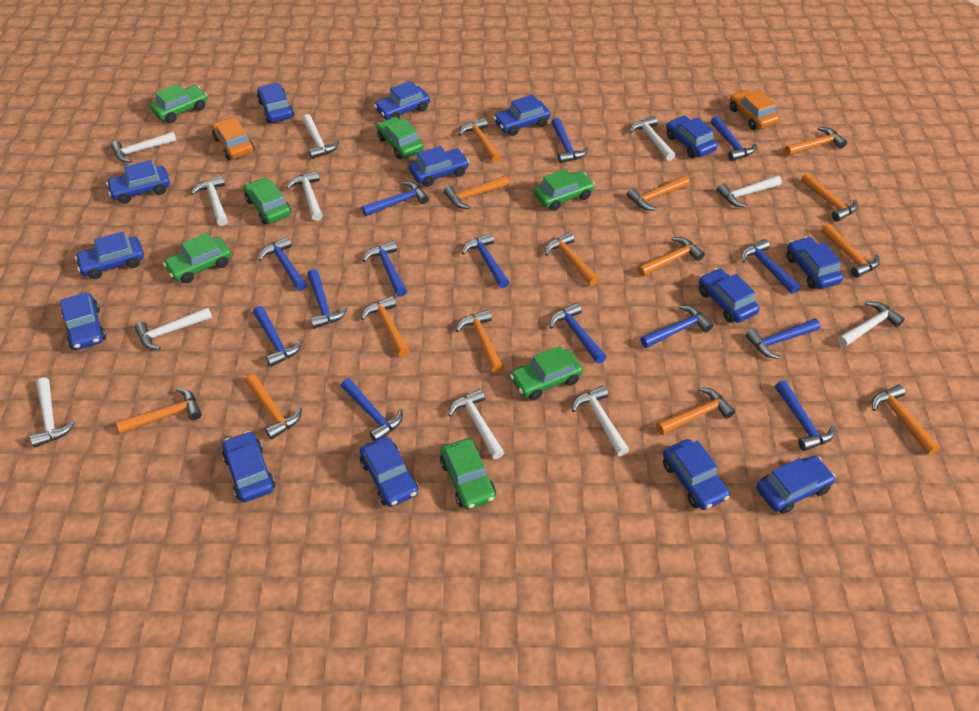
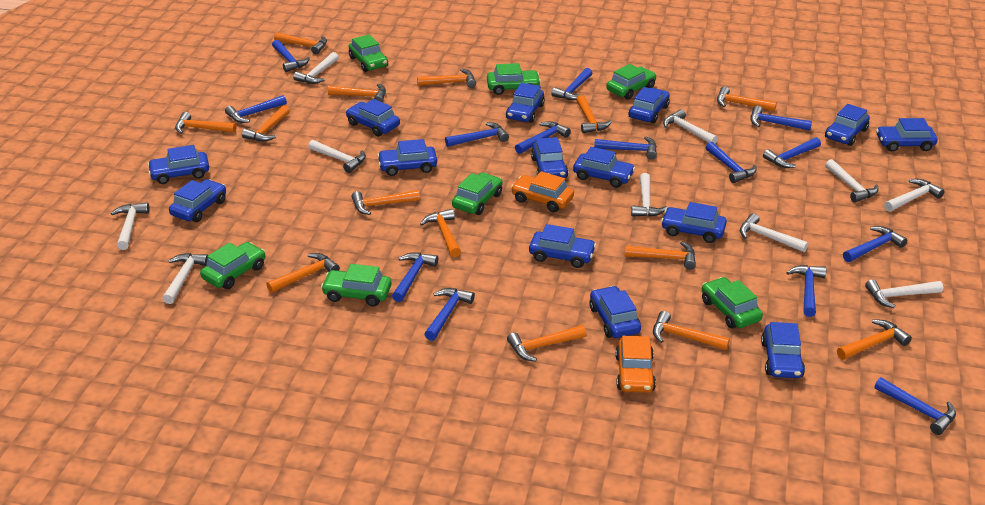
white hammer: [30,377,75,448] [111,132,177,163] [134,307,212,350] [191,176,228,226] [286,171,323,221] [302,114,340,159] [448,389,504,459] [572,386,629,456] [630,116,675,161] [717,175,782,207] [837,302,905,347] = 11 -> [111,203,149,250] [162,253,208,304] [293,52,339,84] [308,140,366,173] [631,173,667,217] [663,109,718,144] [740,213,808,252] [825,159,879,203] [865,279,943,308] [884,179,945,212] = 10

